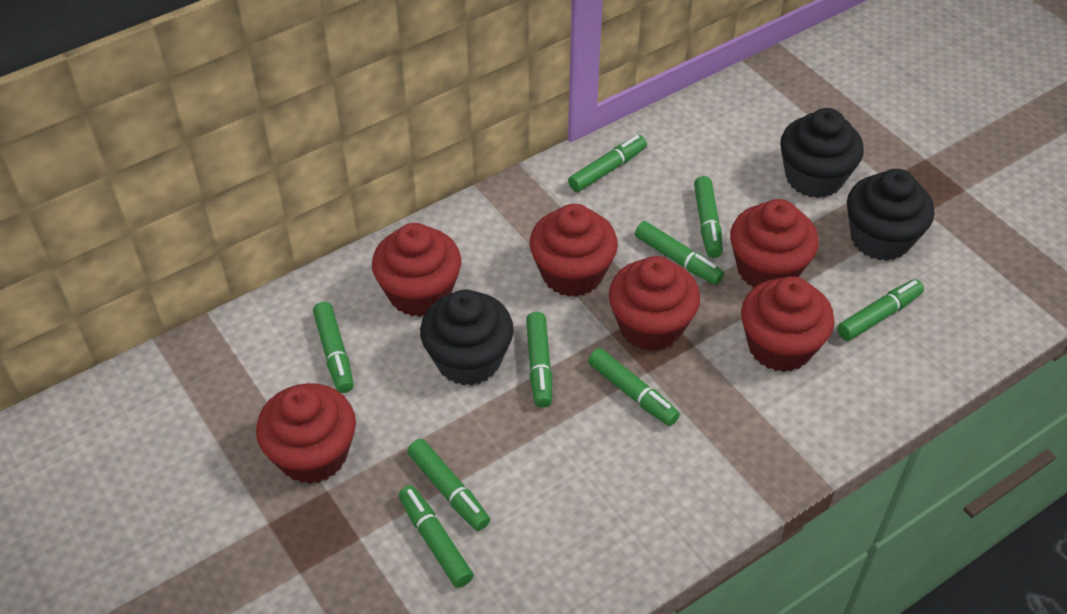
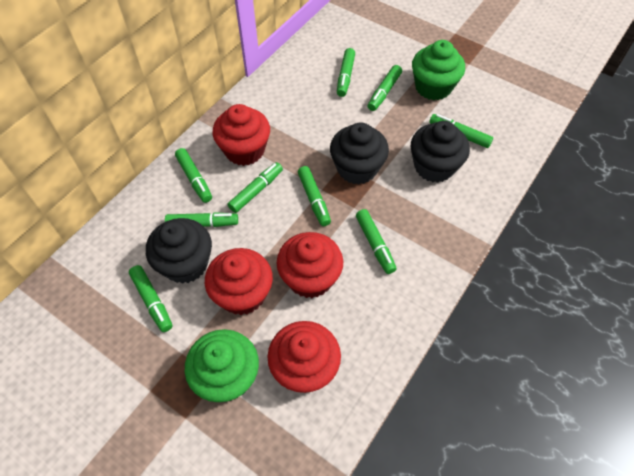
green cupcake: none = 0 -> [185,329,259,402] [412,40,465,100] = 2
red cupcake: [256,383,356,484] [372,223,461,317] [530,204,618,297] [609,256,700,351] [730,199,819,288] [741,276,835,372] = 6 -> [205,248,273,315] [213,104,270,166] [267,321,341,393] [277,232,343,298] = 4

